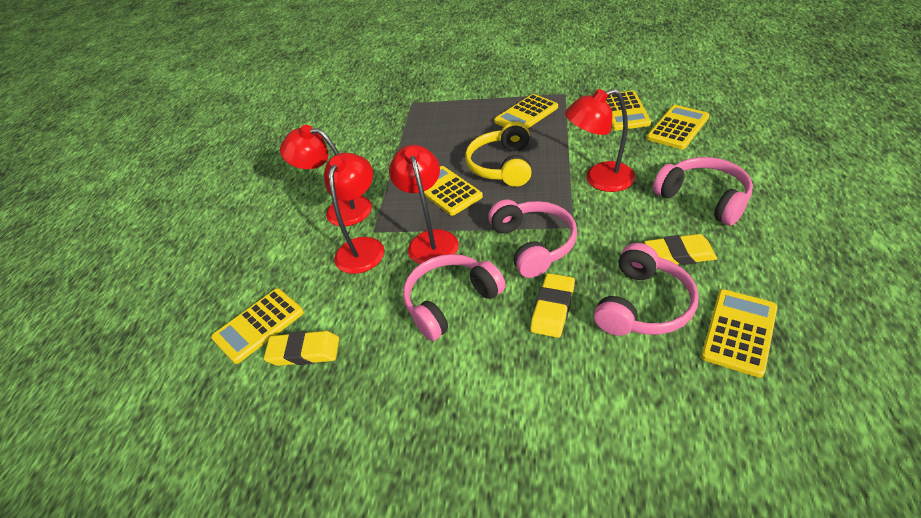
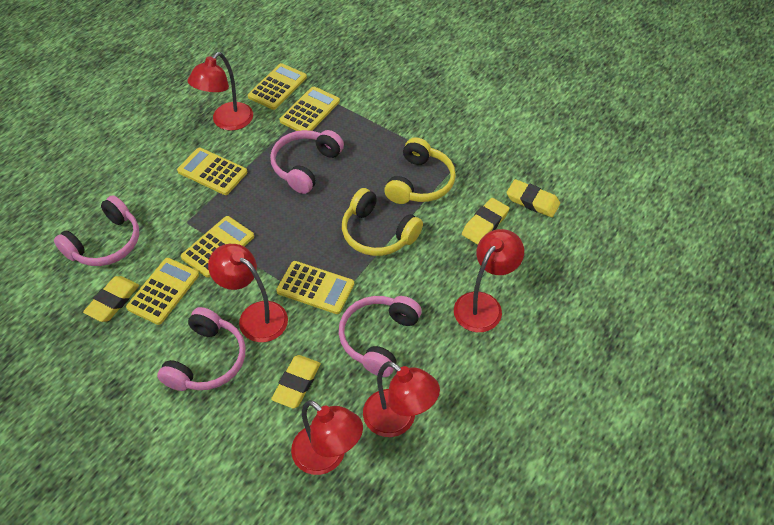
red lamp: [280,125,372,226] [324,153,384,274] [389,145,459,265] [565,89,635,192] = 4 -> [188,52,253,131] [208,244,288,342] [291,400,363,475] [363,361,440,437] [454,229,524,332] = 5
yellow eraser: [264,331,339,366] [530,273,575,338] [644,234,717,265] = 3 -> [83,276,139,322] [271,355,321,409] [462,198,510,245] [506,179,560,217] = 4
yellow headphones: [465,121,531,187] = 1 -> [342,188,423,256] [384,137,456,204] = 2

